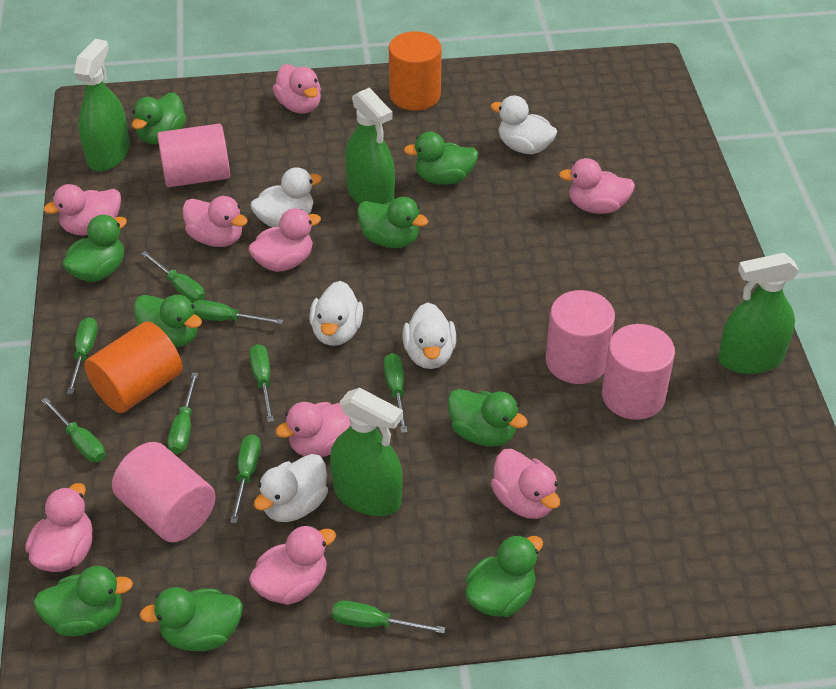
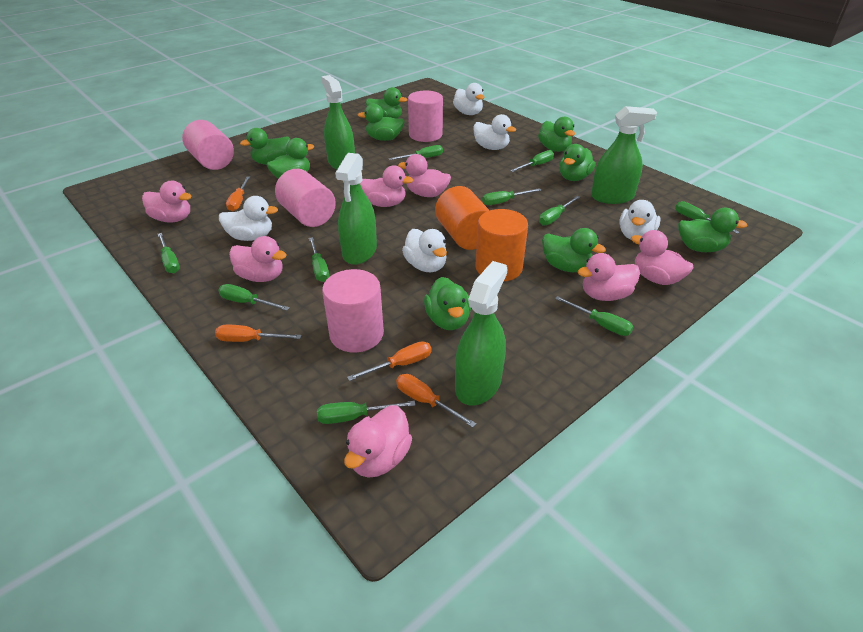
green screwdriver: [41,398,105,462] [67,317,98,394] [141,251,205,303] [168,372,198,454] [192,300,283,324] [230,434,261,523] [249,344,274,422] [332,600,445,634] [384,353,407,433] = 9 -> [158,233,180,273] [218,284,289,311] [309,237,329,282] [317,401,415,424] [389,145,443,160] [482,188,541,205] [510,150,554,172] [539,196,580,225] [555,296,633,336] [675,201,739,234] = 10
orange screwdriver: none = 0 -> [215,325,302,342] [226,176,250,211] [347,341,432,381] [396,374,476,428] = 4
pink duck: [25,483,93,572] [44,184,121,236] [182,196,248,247] [248,208,321,272] [249,525,336,605] [273,64,321,114] [275,402,350,457] [491,449,560,519] [559,158,635,214] = 9 -> [142,181,192,223] [229,236,286,282] [344,405,412,478] [360,165,414,207] [398,154,451,197] [578,253,640,301] [631,230,693,285] = 7

